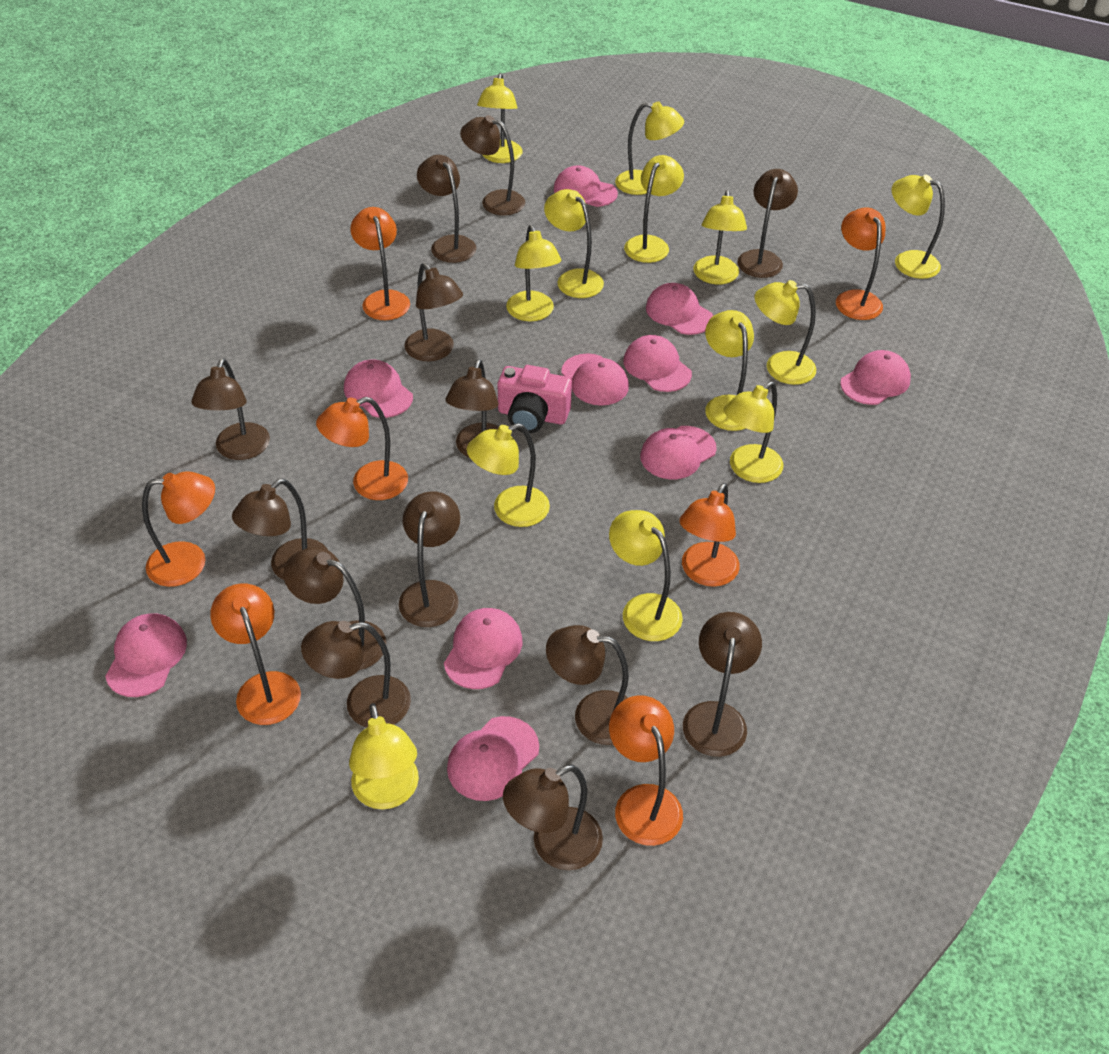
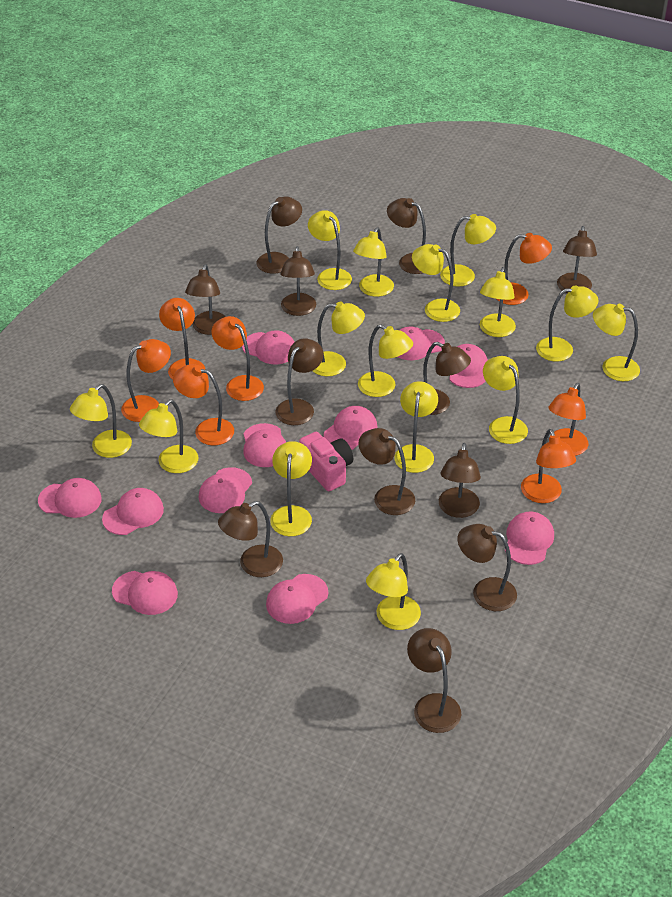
brown lamp: [191,359,270,460] [232,479,328,581] [284,547,386,670] [301,621,411,728] [399,491,460,627] [404,263,463,361] [417,155,476,263] [446,359,499,458] [460,115,525,215] [503,765,603,870] [546,625,629,745] [683,612,762,757] [737,169,798,278] = 13 -> [185,265,226,335] [218,501,283,577] [256,196,302,274] [275,338,324,425] [280,246,316,316] [359,428,415,515] [387,198,426,274] [407,628,461,733] [423,342,471,415] [439,443,481,518] [458,524,517,611] [557,226,597,293] = 12
pink cap: [105,613,187,697] [344,359,413,418] [444,608,522,689] [447,716,539,801] [554,165,618,207] [561,353,629,406] [623,335,692,392] [640,426,717,479] [646,283,713,335] [840,350,911,405] = 10 -> [38,478,102,518] [102,488,164,535] [112,571,178,615] [198,467,252,513] [242,330,294,364] [243,423,286,467] [266,574,328,624] [324,406,377,450] [398,327,445,360] [449,344,488,388] [505,511,554,565] = 11
yellow lamp: [349,703,419,810] [467,423,550,527] [477,73,523,163] [506,225,561,322] [544,189,604,298] [609,510,683,641] [615,102,684,195] [624,155,684,263] [693,190,747,284] [705,310,754,431] [724,381,783,483] [754,280,816,385] [891,175,945,279] = 13 -> [70,384,132,458] [139,400,198,473] [270,441,312,536] [308,210,352,290] [313,301,365,376] [353,228,394,297] [358,325,413,397] [366,553,421,630] [394,381,438,473] [412,244,460,322] [440,214,496,287] [480,267,516,337] [483,356,528,444] [536,285,598,361] [593,304,640,381] = 15

